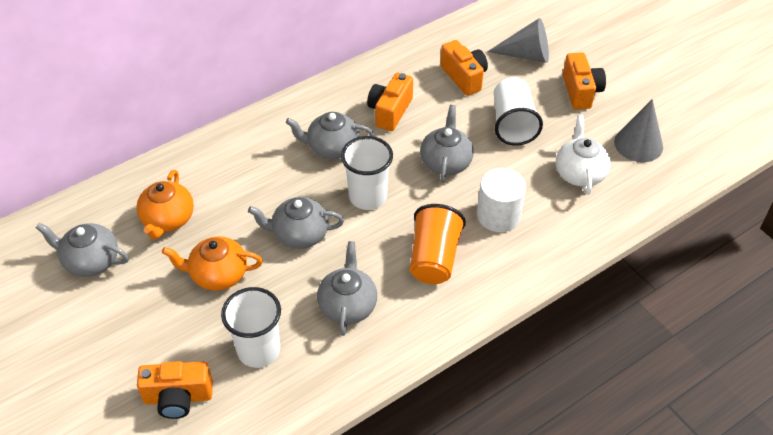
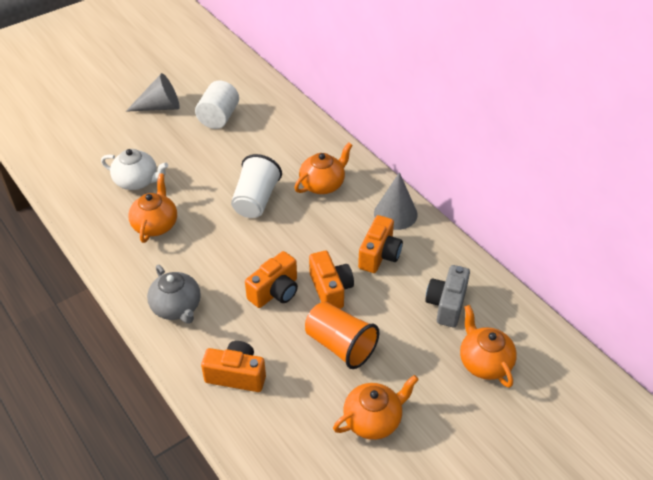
grey camera: none = 0 -> [425,265,470,327] = 1
grey teapot: [36,223,129,277] [248,197,344,249] [286,112,374,159] [317,241,377,336] [420,105,474,183] = 5 -> [147,265,201,324] = 1
orange teapot: [136,170,194,240] [162,236,263,291] = 2 -> [128,173,177,243] [294,143,353,194] [333,375,419,440] [460,305,517,388] = 4
white cup: [221,287,281,368] [341,136,393,210] [494,78,543,146] = 3 -> [231,154,282,218] = 1

